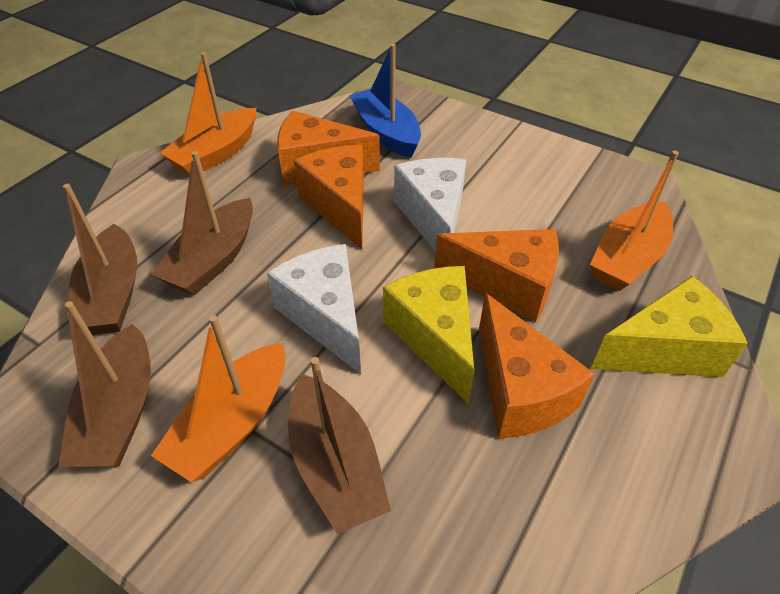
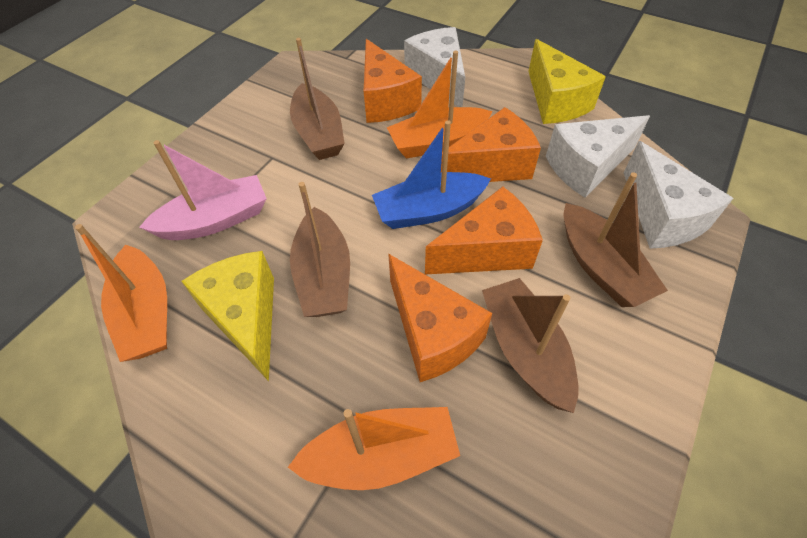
pink boat: none = 0 -> [139,140,267,240] = 1
white cheese: [267,244,361,374] [394,158,466,252] = 2 -> [404,27,465,107] [546,115,650,198] [623,141,733,249] = 3

